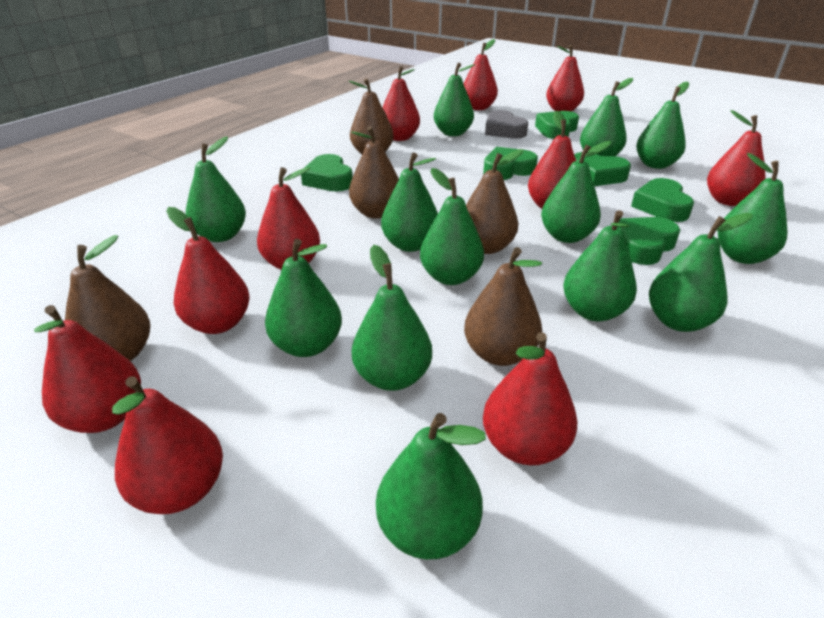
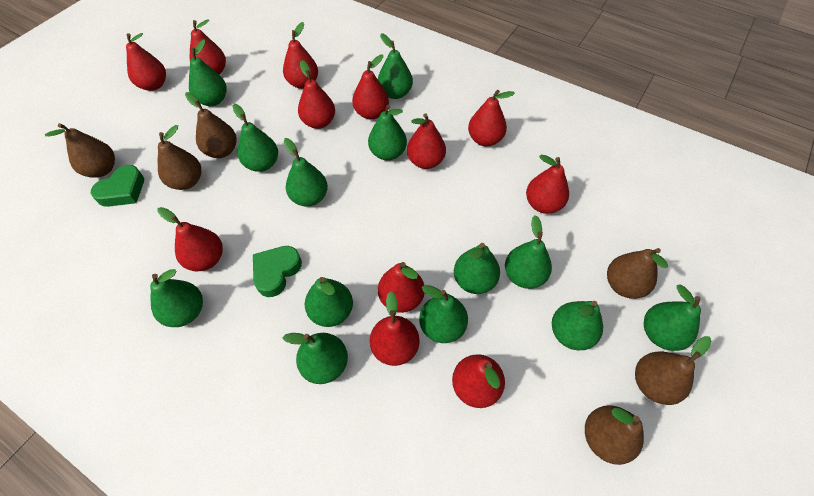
brown pear: [65,235,150,361] [349,78,394,154] [349,126,399,219] [464,247,542,366] [466,149,524,254] = 5 -> [45,123,115,178] [158,125,201,190] [185,92,237,158] [585,405,644,465] [607,248,668,299] [635,336,711,405] = 6
green heart: [301,154,353,192] [483,147,538,180] [535,111,579,139] [574,152,631,186] [618,217,680,265] [631,178,694,222] = 6 -> [91,165,144,207] [253,246,302,297] = 2
grey heart: [485,110,528,139] = 1 -> none = 0
red pear: [34,305,141,433] [112,376,223,514] [166,207,250,334] [257,167,320,270] [382,66,420,141] [464,39,498,110] [483,332,577,465] [528,110,576,209] [546,45,584,112] [707,110,766,206] = 10 -> [126,33,166,91] [157,207,223,271] [190,19,226,75] [283,22,318,89] [298,60,335,129] [352,55,389,119] [370,291,420,366] [378,262,425,313] [407,113,446,169] [452,354,505,408] [468,90,515,146] [526,155,569,214] = 12

